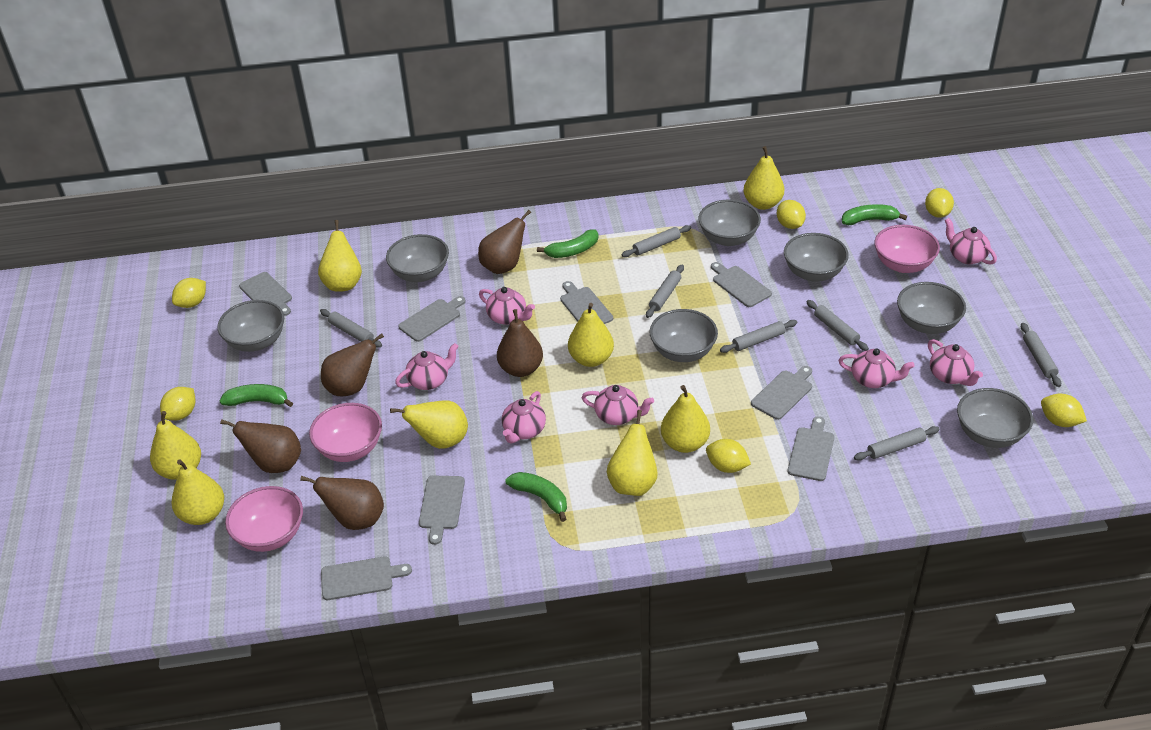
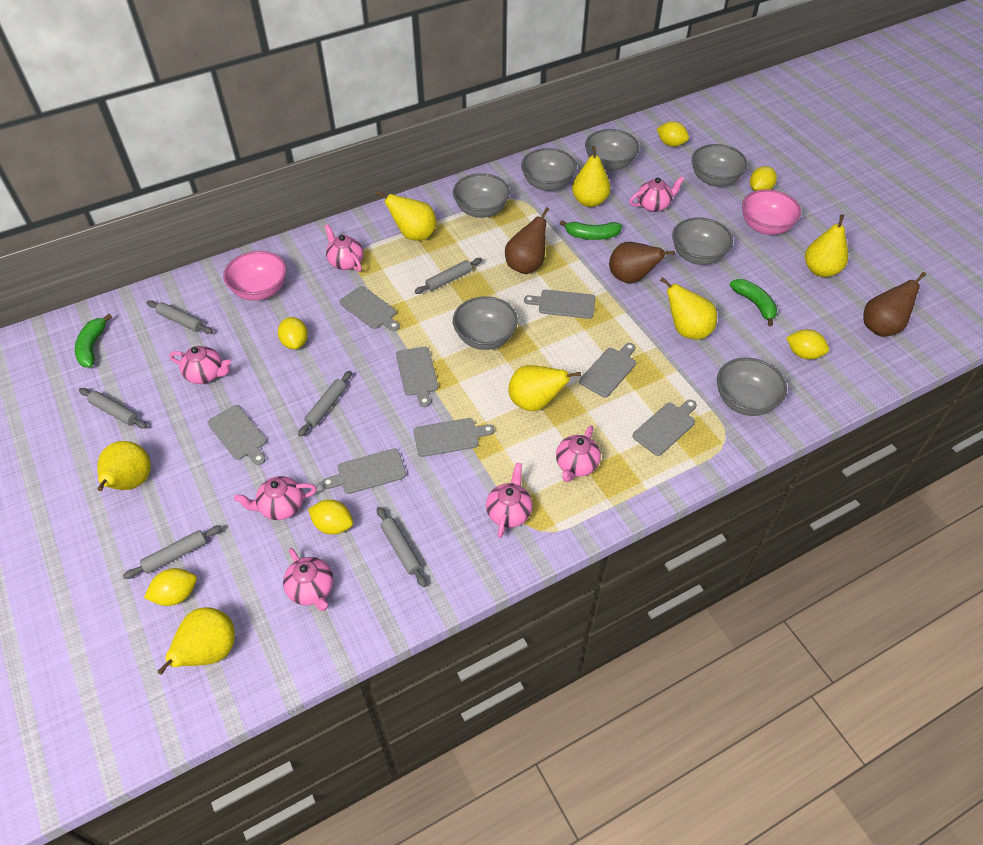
brown pear: [220,419,301,473] [300,476,384,530] [321,333,384,396] [478,210,531,274] [497,309,543,377] = 5 -> [505,207,549,274] [609,242,675,284] [863,272,926,337] = 3
green banana: [220,384,293,407] [505,472,567,522] [537,229,598,258] [842,204,907,225] = 4 -> [75,314,112,367] [560,220,622,240] [730,279,777,326] = 3
grey rolling pin: [320,309,382,348] [621,225,691,257] [646,264,684,318] [720,320,797,353] [807,300,869,351] [854,426,940,461] [1021,323,1061,387] = 7 -> [79,388,147,429] [123,525,223,579] [147,300,213,334] [298,371,352,437] [377,507,427,587] [414,258,482,294] = 6
pink bowl: [225,486,303,552] [309,403,382,462] [875,225,940,273] = 3 -> [223,251,286,301] [742,189,801,235] = 2
yellow pear: [150,411,201,480] [171,460,224,525] [318,220,362,292] [390,401,468,449] [568,303,614,367] [607,410,658,496] [661,385,710,453] [743,146,784,210] = 8 -> [97,441,150,491] [157,607,235,675] [376,191,437,241] [508,365,581,411] [572,146,610,207] [660,277,717,340] [805,214,848,277] = 7

